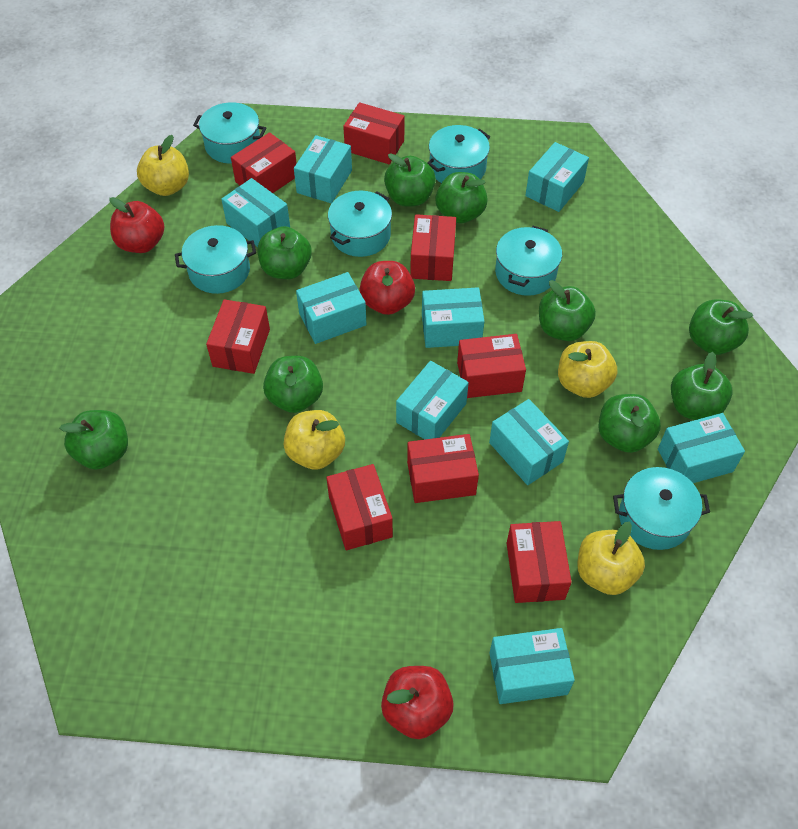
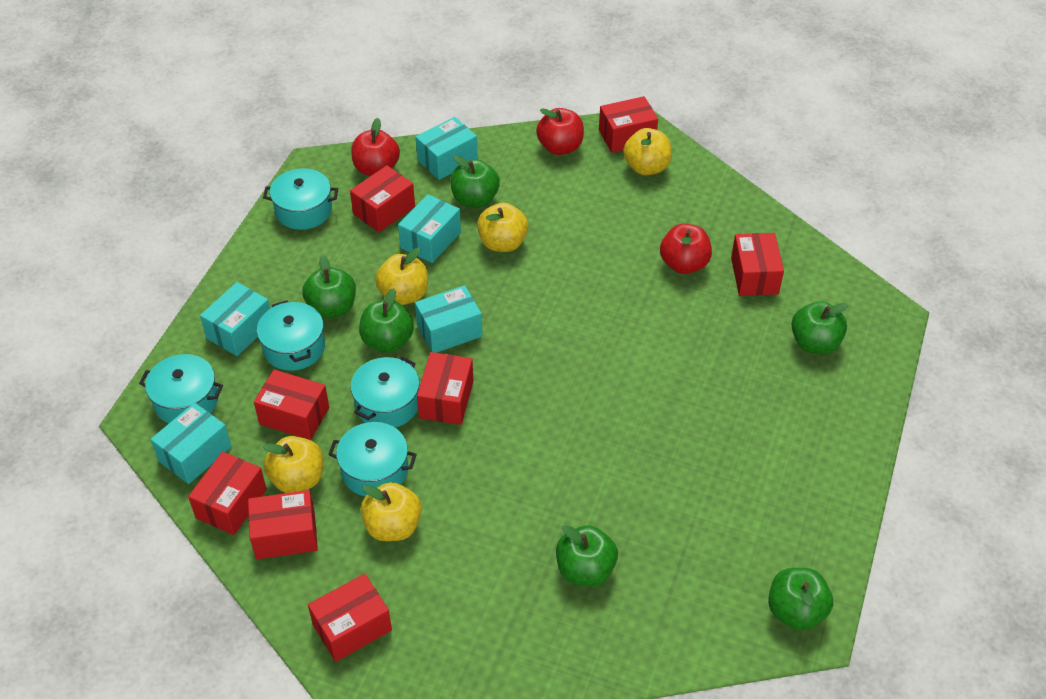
green apple: [60,410,128,470] [258,226,312,279] [263,356,323,413] [384,153,436,206] [435,172,488,224] [539,280,596,341] [599,394,661,453] [671,352,733,420] [689,299,753,355] = 9 -> [302,255,356,318] [359,288,414,352] [450,155,500,208] [556,525,618,586] [768,568,833,630] [791,301,848,354] = 6
turquoise box: [221,178,290,247] [294,135,352,203] [296,272,367,344] [396,361,469,439] [422,287,484,348] [489,399,569,485] [489,628,575,704] [525,142,589,212] [658,413,745,483] = 9 -> [150,402,232,484] [200,282,270,356] [398,194,461,263] [415,285,482,353] [416,117,478,180] = 5
turquoise pot: [175,225,256,294] [193,102,266,164] [328,191,392,257] [427,125,490,183] [495,226,562,296] [613,467,710,550] = 6 -> [139,354,223,423] [257,300,325,371] [263,168,338,230] [328,422,417,497] [350,357,420,428] = 5
yellow apple: [137,135,189,196] [284,410,345,470] [558,341,617,398] [578,521,645,595] = 4 -> [263,436,323,493] [361,482,422,541] [375,248,428,305] [477,202,528,252] [623,128,672,176] = 5

